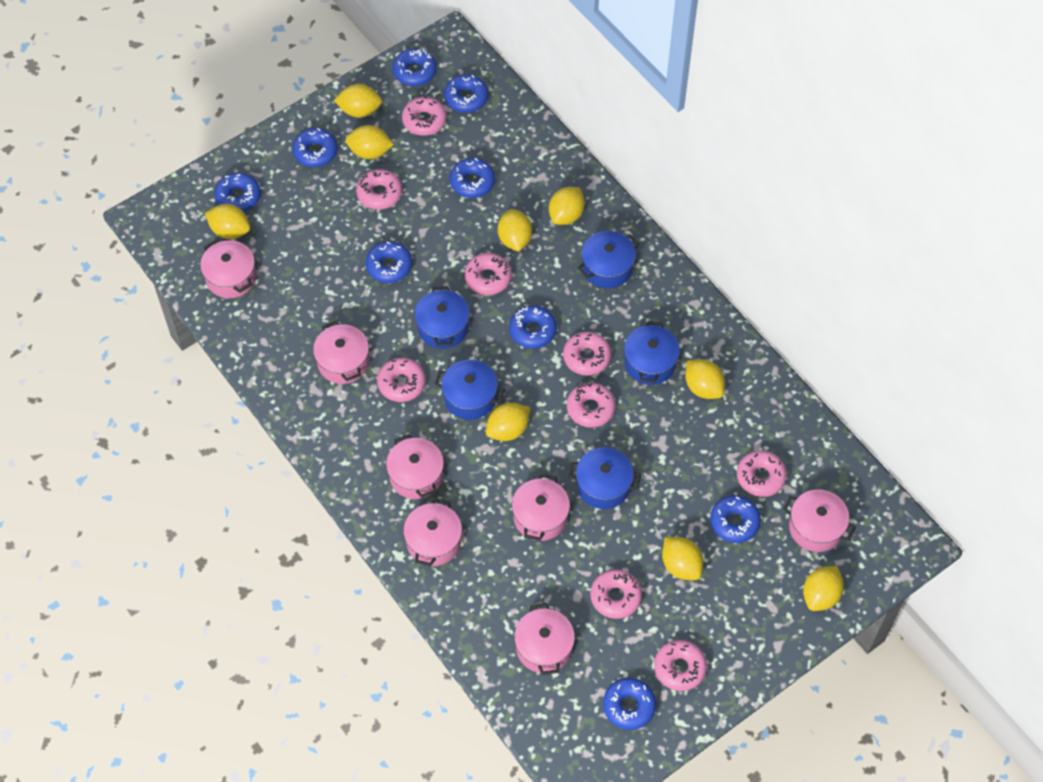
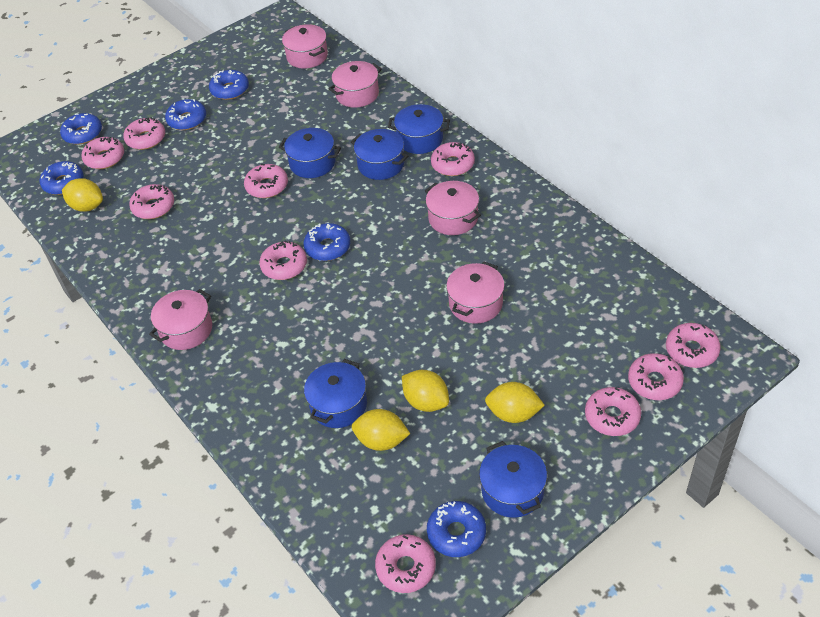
blue donut: [214,173,261,212] [292,128,338,167] [365,241,412,283] [393,48,437,86] [444,74,488,113] [450,158,495,198] [509,305,557,349] [603,678,656,730] [710,495,761,543] = 9 -> [40,161,84,195] [60,113,102,144] [165,99,206,130] [209,70,249,100] [304,223,350,261] [427,501,486,557] = 6
pink donut: [356,169,402,210] [377,358,426,402] [402,96,447,136] [465,253,512,295] [563,332,611,376] [567,382,616,428] [590,569,642,619] [654,640,707,691] [737,450,787,497] = 9 -> [81,137,124,169] [123,117,165,150] [129,184,174,219] [244,164,288,198] [259,240,307,280] [375,534,436,593] [431,142,475,176] [585,387,641,436] [628,353,684,400] [666,323,721,368] = 10
pink pot: [200,239,256,298] [313,321,369,384] [386,434,444,499] [403,498,462,566] [512,474,570,541] [514,603,575,675] [783,490,856,552] = 7 -> [149,289,212,350] [282,24,328,68] [328,61,382,108] [425,181,481,235] [446,261,505,324] = 5
yellow lemon: [205,204,250,239] [334,84,382,118] [345,125,394,159] [486,403,530,441] [498,209,532,252] [549,187,585,225] [662,537,703,580] [685,359,725,399] [803,566,844,611] = 9 -> [62,178,103,212] [352,409,410,451] [402,370,449,412] [485,382,545,423] = 4

